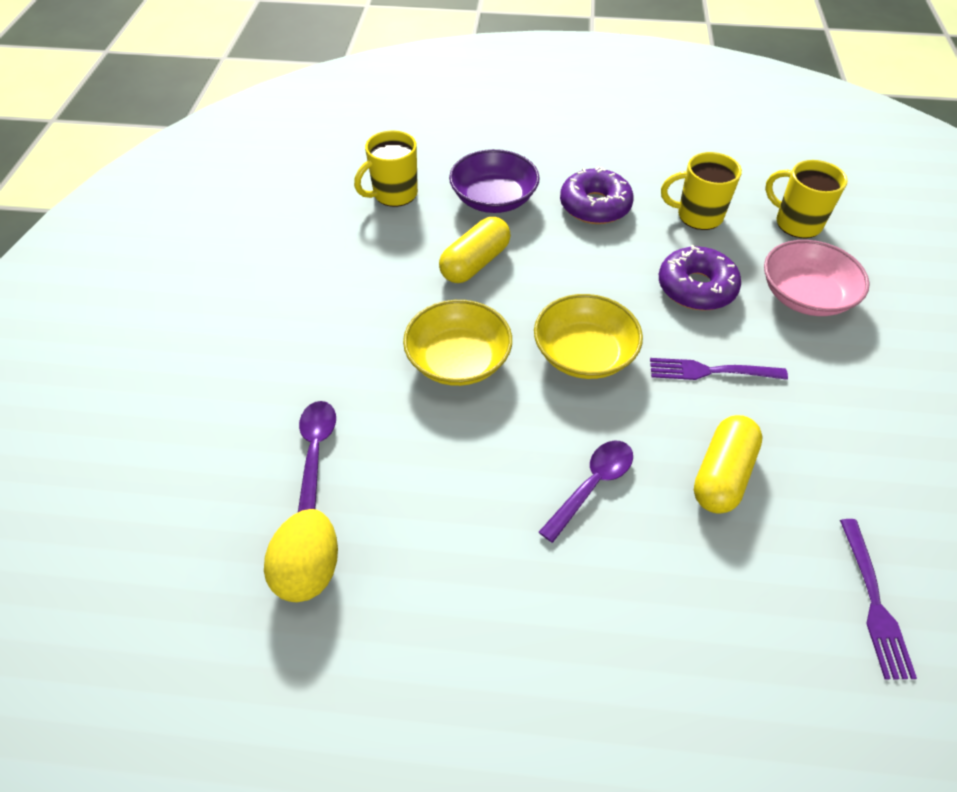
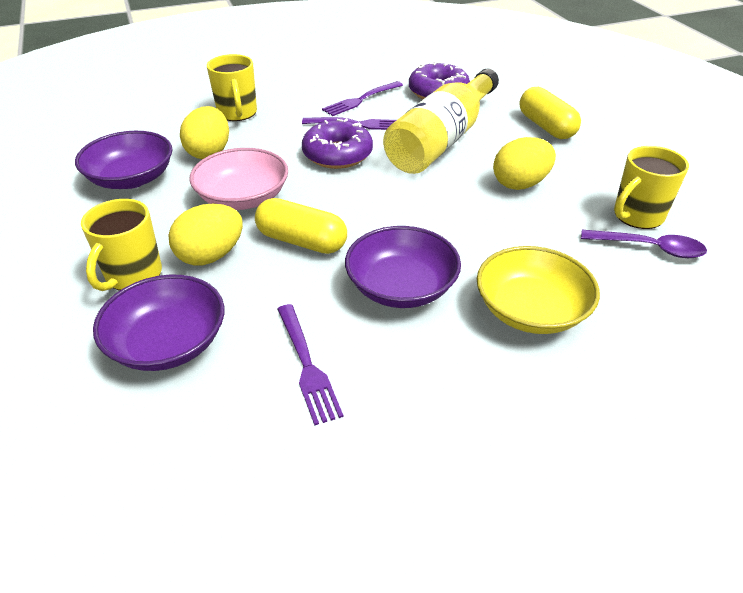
purple bowl: [449,149,540,213] = 1 -> [75,131,172,189] [93,275,224,371] [345,226,461,308] = 3
purple fork: [650,358,788,380] [840,519,917,679] = 2 -> [277,304,343,426] [302,117,396,130] [322,81,403,116] = 3
purple spoon: [298,401,336,512] [539,440,633,543] = 2 -> [581,230,707,258] = 1
yellow bottle: none = 0 -> [383,69,499,174] = 1
yellow bowl: [403,300,512,386] [534,294,643,379] = 2 -> [477,246,600,334] = 1
yellow egg: [264,509,338,602] = 1 -> [169,203,243,265] [180,106,229,159] [493,137,556,190] = 3

